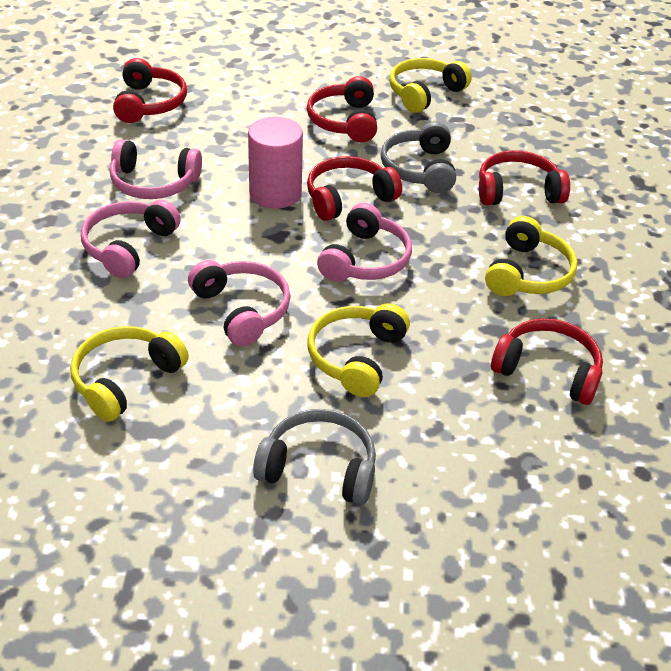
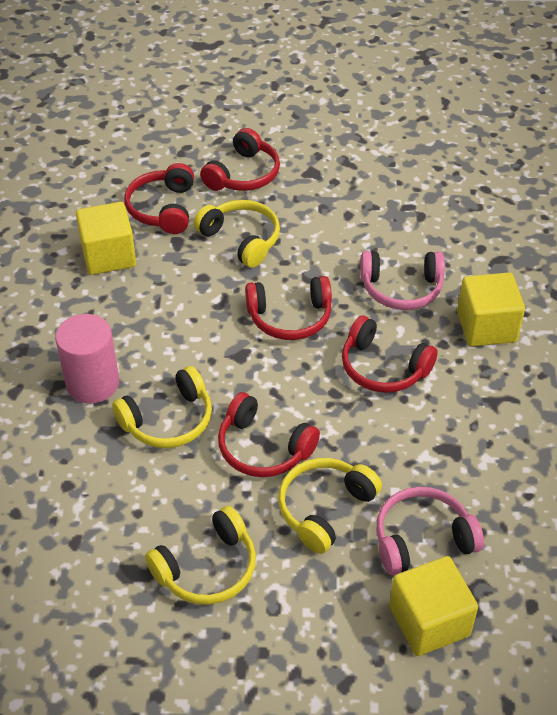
grey headphones: [253,409,376,505] [381,121,456,193] = 2 -> none = 0
pink headphones: [81,200,181,278] [110,139,202,199] [188,260,291,346] [317,203,412,282] = 4 -> [360,251,445,310] [376,487,484,575] = 2
yellow cube: none = 0 -> [76,202,136,275] [389,556,478,656] [457,272,525,347] = 3

